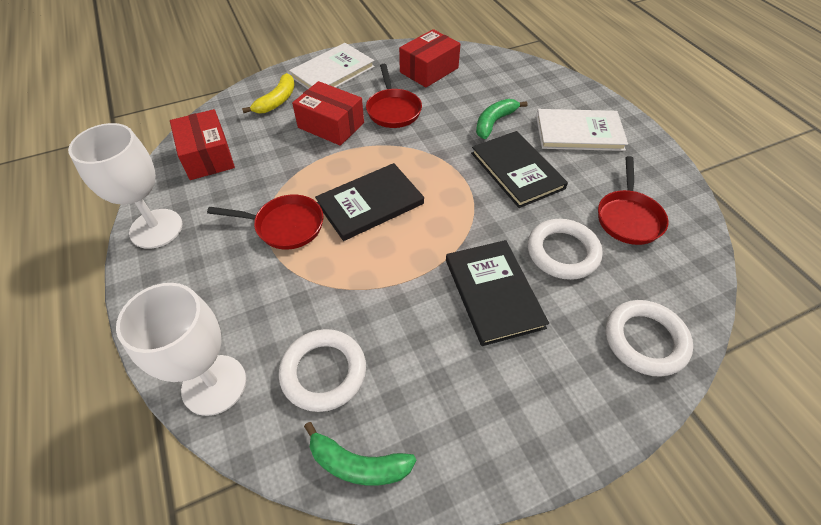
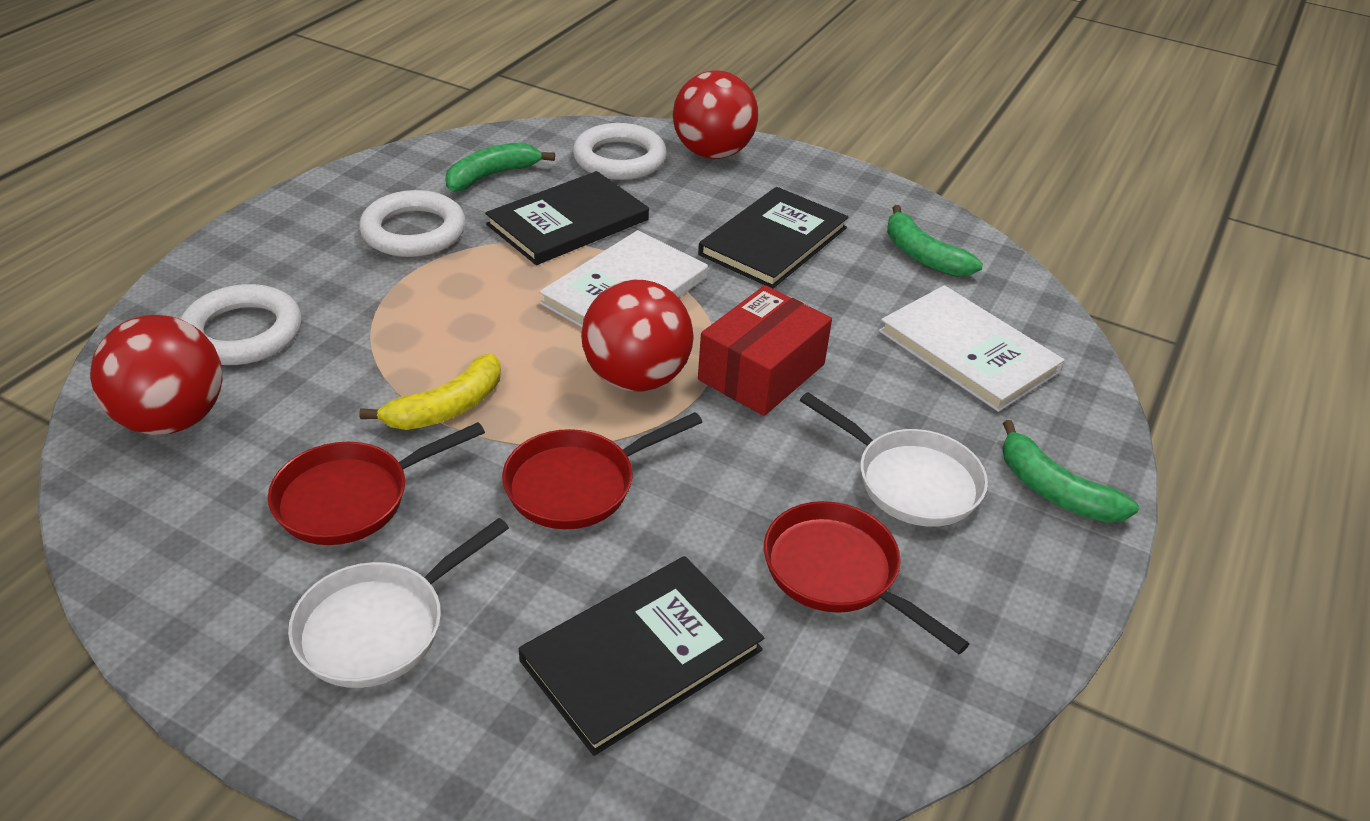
green banana: [304,422,416,486] [476,99,528,139] = 2 -> [445,142,555,192] [887,205,983,277] [1002,420,1139,523] = 3
red ball: none = 0 -> [90,315,223,435] [581,280,694,392] [673,70,758,159] = 3
red box: [170,109,235,180] [292,81,364,146] [399,29,460,87] = 3 -> [698,285,832,416] = 1
white goblet: [68,123,182,249] [116,283,246,416] = 2 -> none = 0
white pan: none = 0 -> [288,518,509,688] [800,392,988,527] = 2

